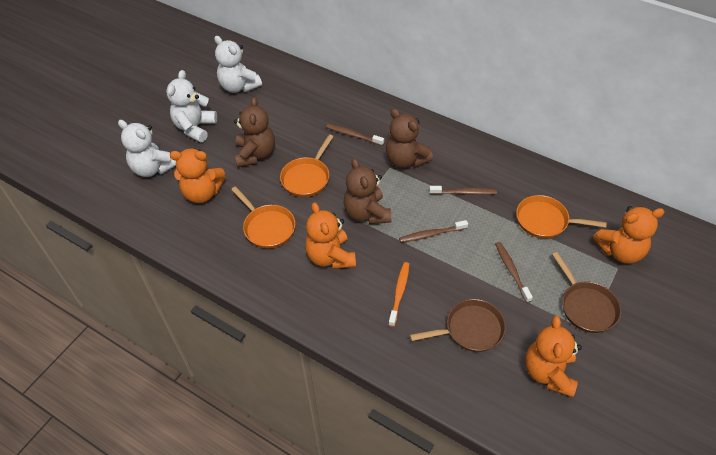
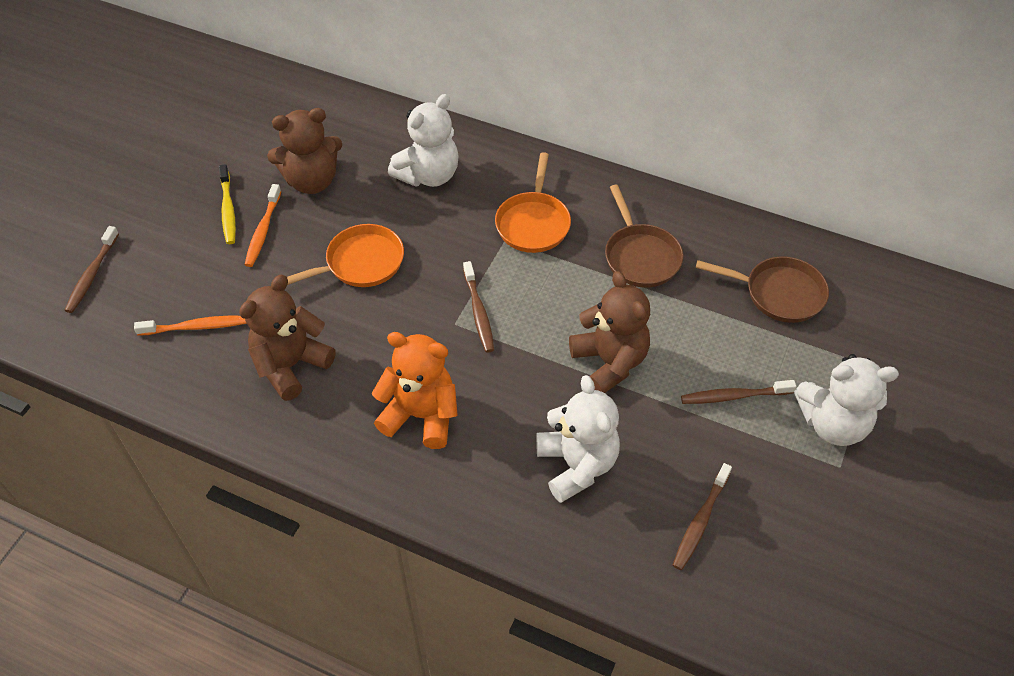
orange pan: [231,186,295,248] [280,135,333,197] [516,195,607,238] = 3 -> [287,224,404,287] [495,152,571,253] = 2
orange teddy bear: [170,149,226,203] [305,202,356,269] [525,316,582,397] [593,206,664,264] = 4 -> [371,332,458,449] = 1
orange toothbrush: [388,262,409,327] = 1 -> [134,316,247,336] [245,184,281,267] = 2
yellow toothbrush: none = 0 -> [219,164,236,244] = 1

